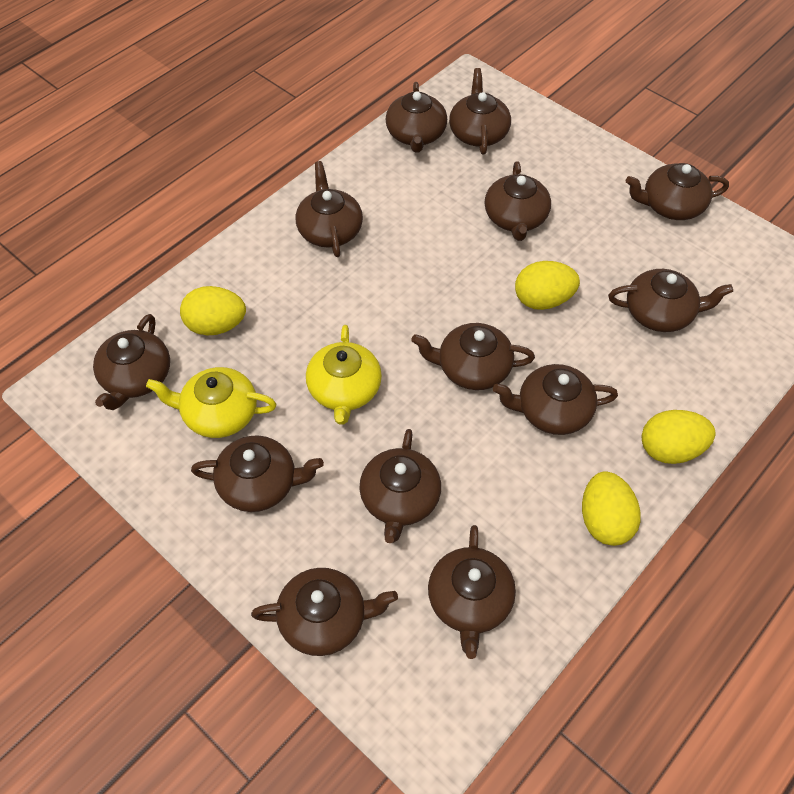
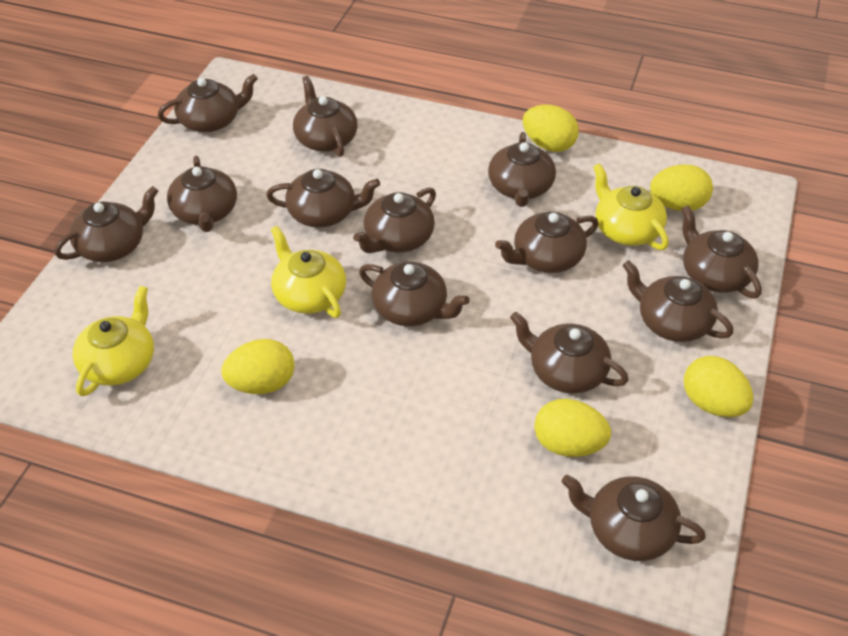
yellow egg: [180,286,246,335] [515,261,580,310] [582,471,641,546] [642,410,716,464] = 4 -> [221,339,295,394] [523,105,579,152] [534,399,611,457] [650,164,713,211] [684,356,753,417] = 5
yellow teapot: [146,367,276,438] [306,325,382,425] = 2 -> [73,286,154,396] [271,226,346,318] [593,163,669,250] = 3

